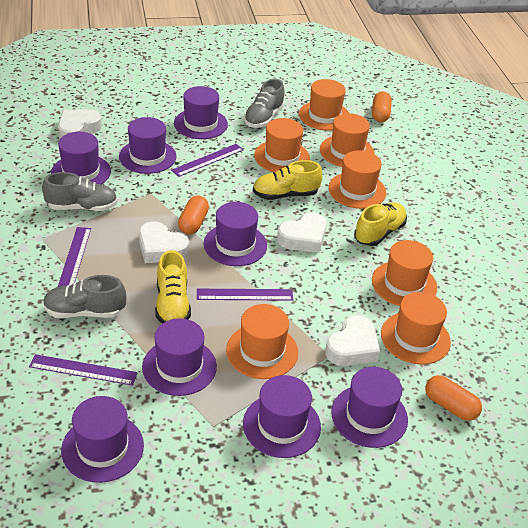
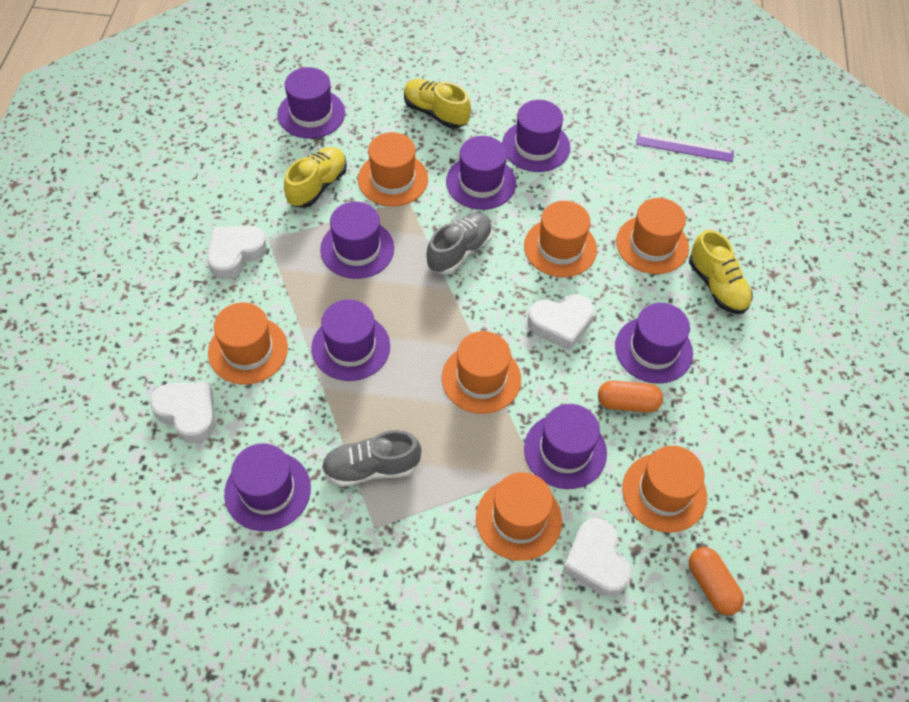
grey shoe: [42,172,118,211] [43,275,126,318] [244,79,285,128] = 3 -> [322,430,421,487] [427,213,493,274] = 2
orange capsule: [178,195,209,234] [372,91,392,122] [425,375,482,421] = 3 -> [598,380,663,413] [689,547,744,615] = 2
purple ruler: [29,354,138,386] [58,227,91,287] [171,144,244,177] [197,289,293,301] = 4 -> [636,133,734,162] = 1

